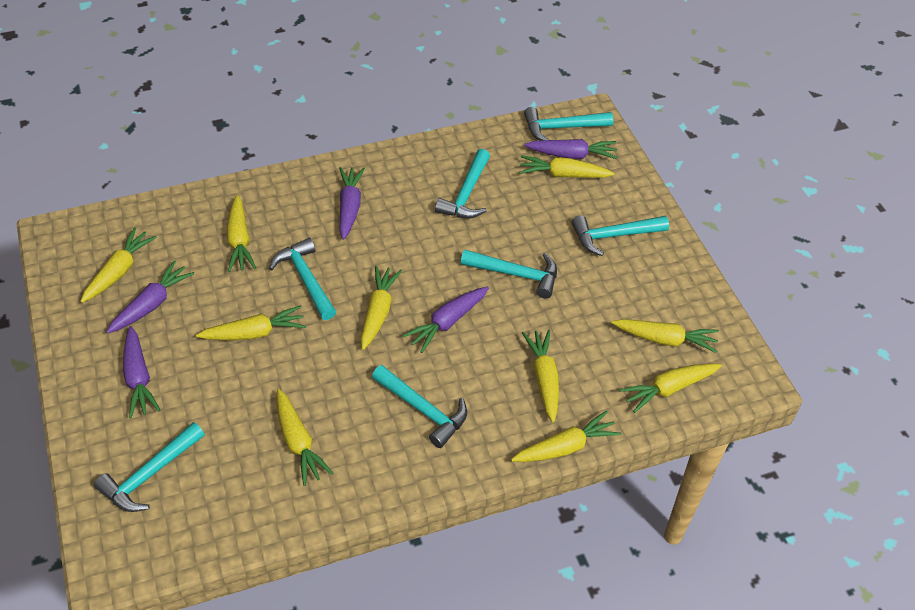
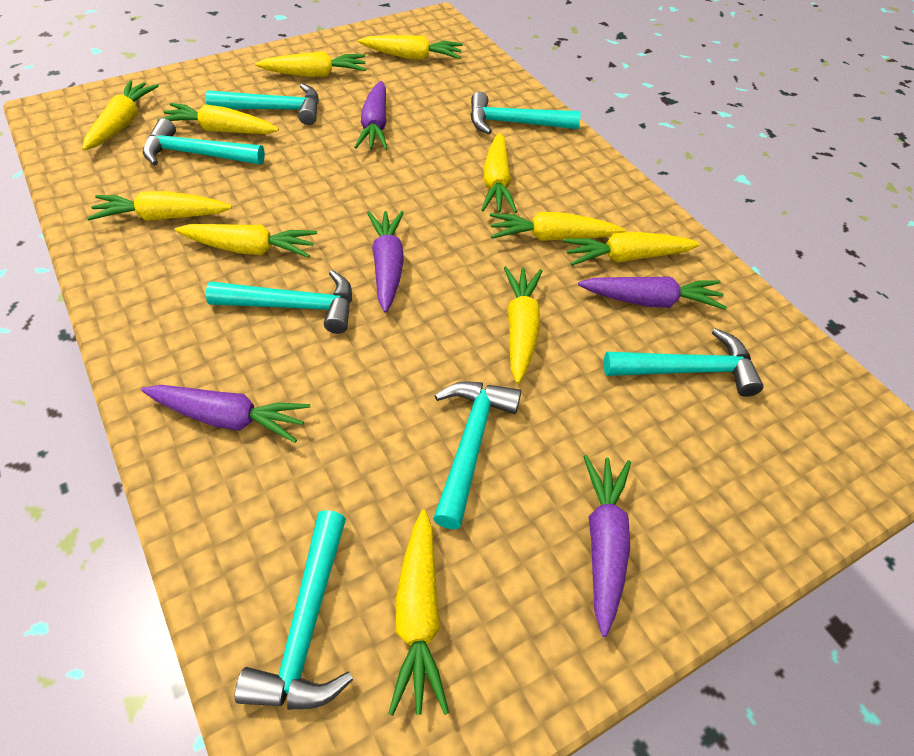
yellow carrot: [80,227,157,303] [196,305,306,341] [227,195,256,272] [276,389,333,486] [361,266,402,350] [511,411,621,462] [519,155,615,178] [522,330,559,423] [612,319,719,353] [619,363,722,413] = 10 -> [82,80,159,150] [87,191,232,221] [157,103,279,134] [175,224,317,258] [255,51,366,77] [358,35,463,60] [388,509,449,716] [481,133,517,213] [490,212,625,241] [504,266,542,384] [563,232,700,266] = 11

